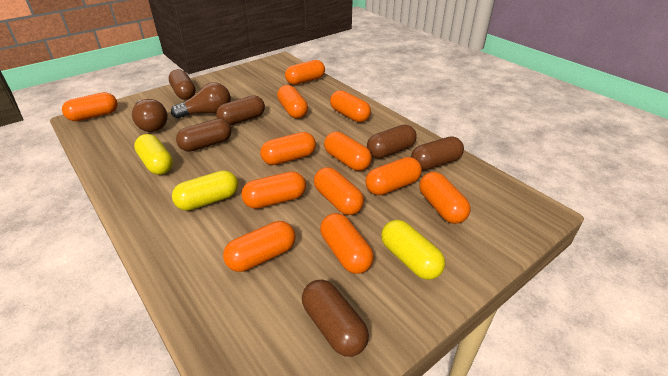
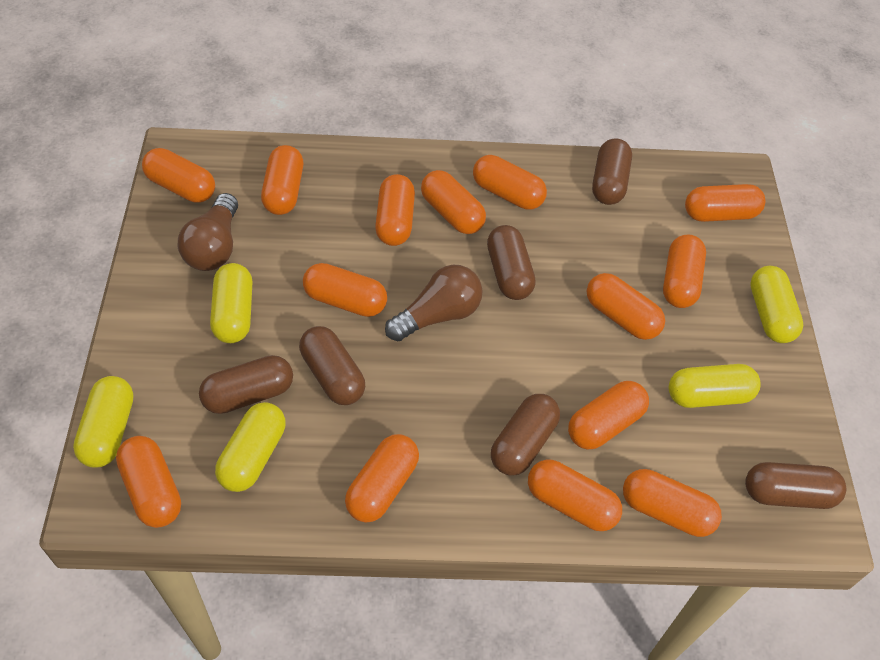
orange capsule: [62,92,118,121] [223,221,296,272] [241,171,306,209] [260,132,316,165] [277,85,308,118] [285,60,325,85] [314,167,364,215] [320,213,374,274] [324,132,372,171] [330,90,371,122] [365,157,422,195] [419,172,471,224] = 12 -> [116,436,181,528] [142,148,215,203] [261,145,303,215] [303,263,387,317] [345,434,419,523] [375,174,415,246] [421,170,486,234] [473,155,547,210] [528,459,622,531] [568,381,649,450] [587,273,665,340] [623,469,722,537] [663,234,706,308] [685,184,765,222] = 14
yellow capsule: [134,134,173,175] [172,170,238,211] [381,220,445,280] = 3 -> [73,376,134,467] [210,263,253,343] [215,402,285,492] [669,364,761,408] [750,266,804,343] = 5

